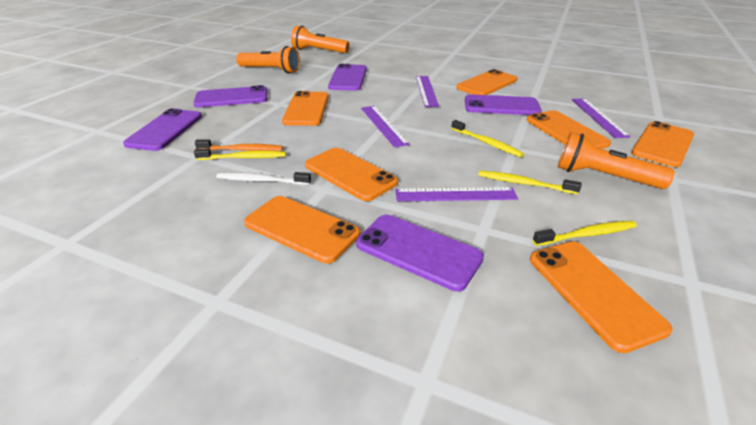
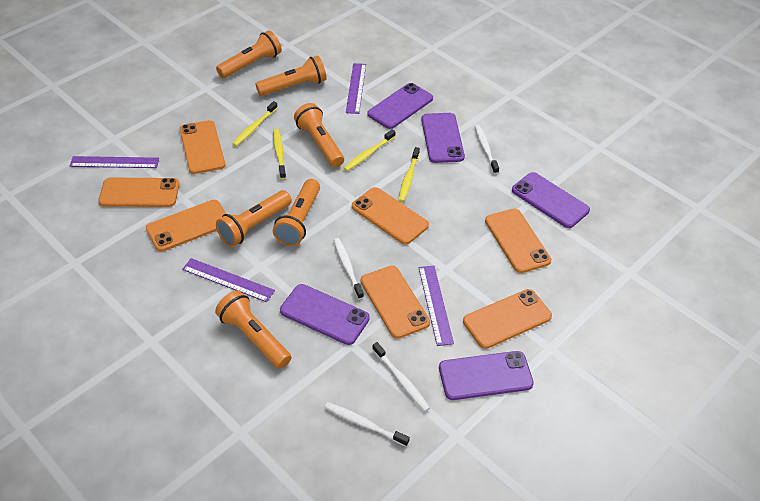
orange flashlight: [236,46,300,73] [291,26,349,53] [558,132,675,189] = 3 -> [215,291,292,369] [216,30,282,78] [216,190,292,247] [255,56,326,96] [273,179,320,246] [294,103,344,167] = 6
orange toothbrush: [195,139,283,151] = 1 -> none = 0
white toothbrush: [216,172,311,185] = 1 -> [324,402,410,446] [333,238,364,299] [372,342,430,412] [475,125,499,174] = 4

